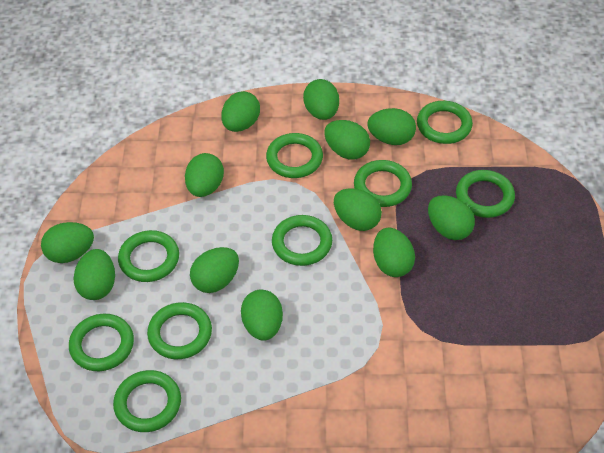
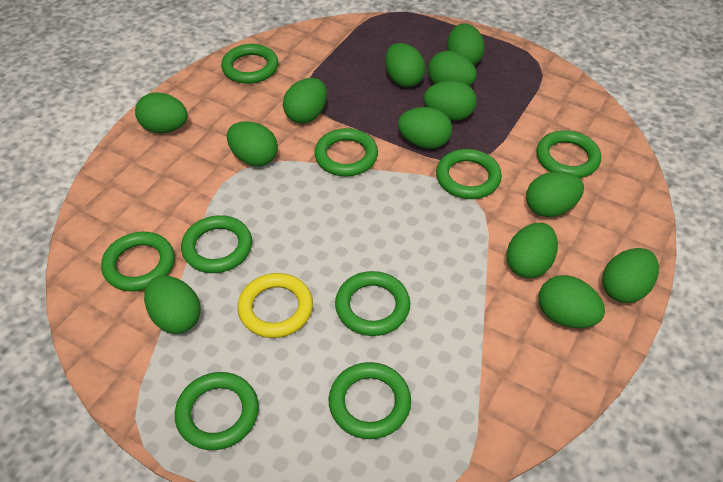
green egg: [41,222,94,263] [73,249,115,300] [185,153,224,197] [190,247,239,293] [221,91,260,132] [241,290,283,341] [303,79,339,120] [324,120,370,160] [334,188,382,231] [367,108,416,145] [373,228,415,277] [428,195,475,240] = 12 -> [135,92,188,133] [144,276,201,334] [227,121,278,166] [283,78,327,124] [385,43,426,87] [398,107,452,149] [424,80,477,121] [428,51,477,86] [447,23,485,65] [507,223,558,278] [526,171,584,217] [539,275,605,328] [602,248,659,303] = 13
yellow ring: none = 0 -> [237,273,313,338] = 1

